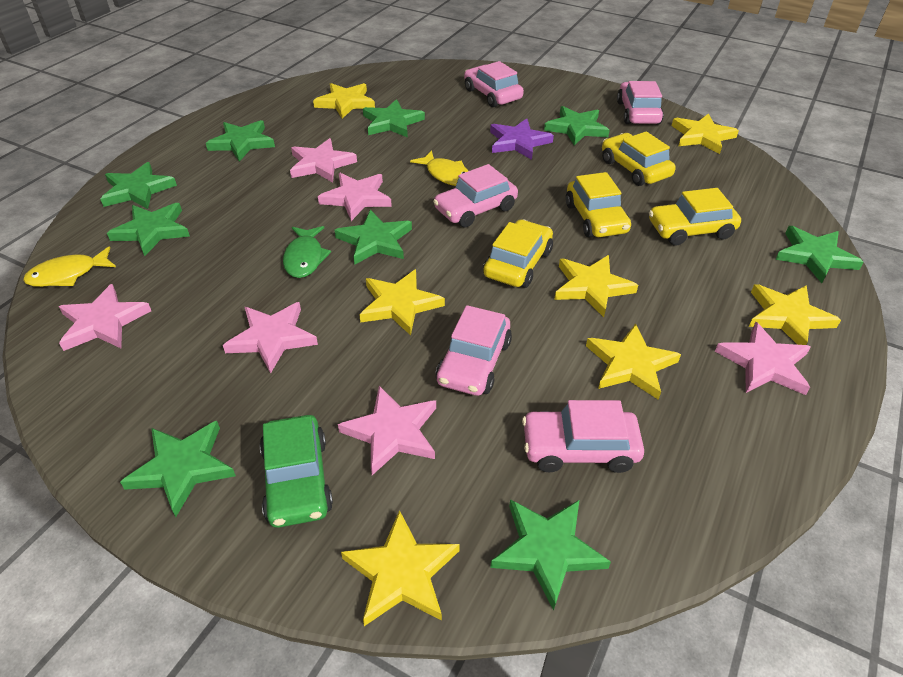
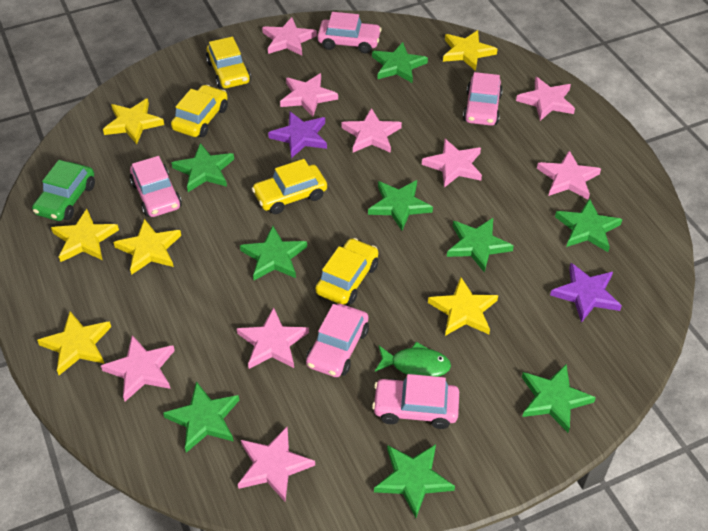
pink star: [59,284,151,351] [223,302,318,373] [290,138,357,182] [318,173,392,221] [338,386,436,475] [715,322,811,395] = 6 -> [101,335,175,401] [237,307,309,369] [238,427,315,502] [262,17,317,56] [280,73,338,117] [341,108,402,153] [422,139,482,188] [516,77,575,121] [537,150,601,199] = 9
purple star: [490,118,554,160] = 1 -> [268,112,327,158] [550,263,622,323] = 2
yellow fish: [23,246,116,287] [410,150,468,186] = 2 -> none = 0
yellow star: [313,83,375,119] [341,510,460,626] [359,269,445,336] [554,255,638,317] [586,324,681,400] [672,113,739,154] [749,284,841,345] = 7 -> [37,311,111,375] [51,209,119,262] [103,98,164,144] [113,219,181,275] [428,277,498,336] [443,30,498,71] = 6

